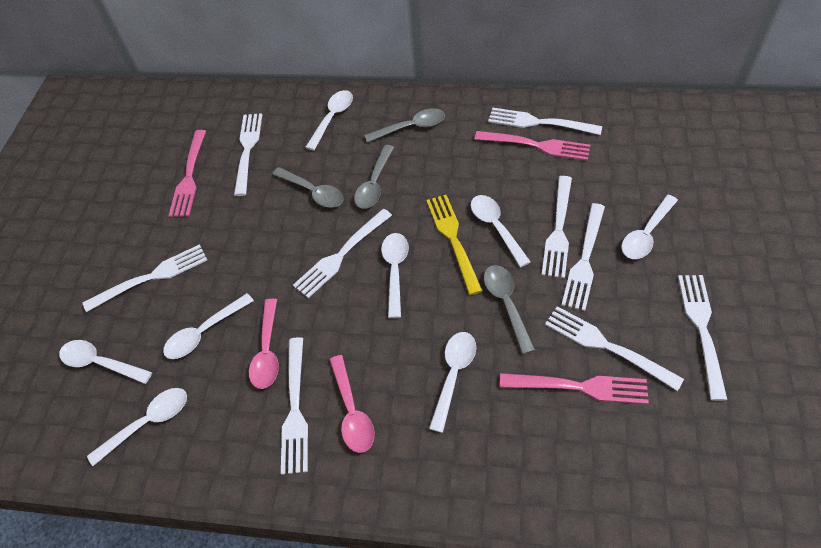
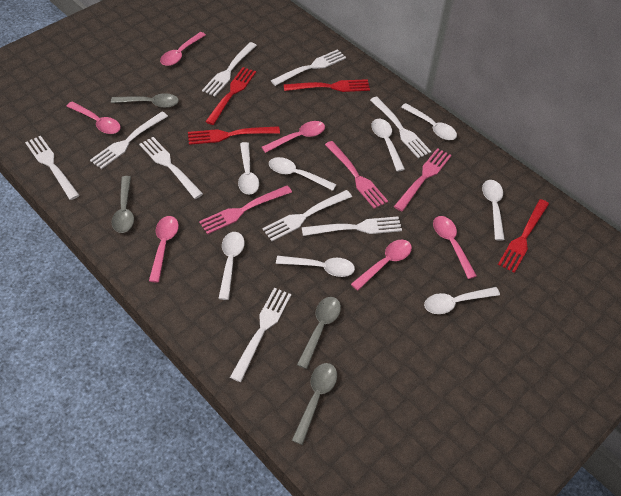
pink spoon: [249,299,279,389] [329,355,375,453] = 2 -> [67,101,121,134] [149,216,179,283] [160,32,206,66] [262,121,325,153] [351,240,412,291] [433,216,477,279] = 6
red fork: none = 0 -> [188,126,280,145] [205,67,256,125] [284,79,370,92] [498,199,549,273] = 4
yellow fork: [426,195,483,295] = 1 -> none = 0

